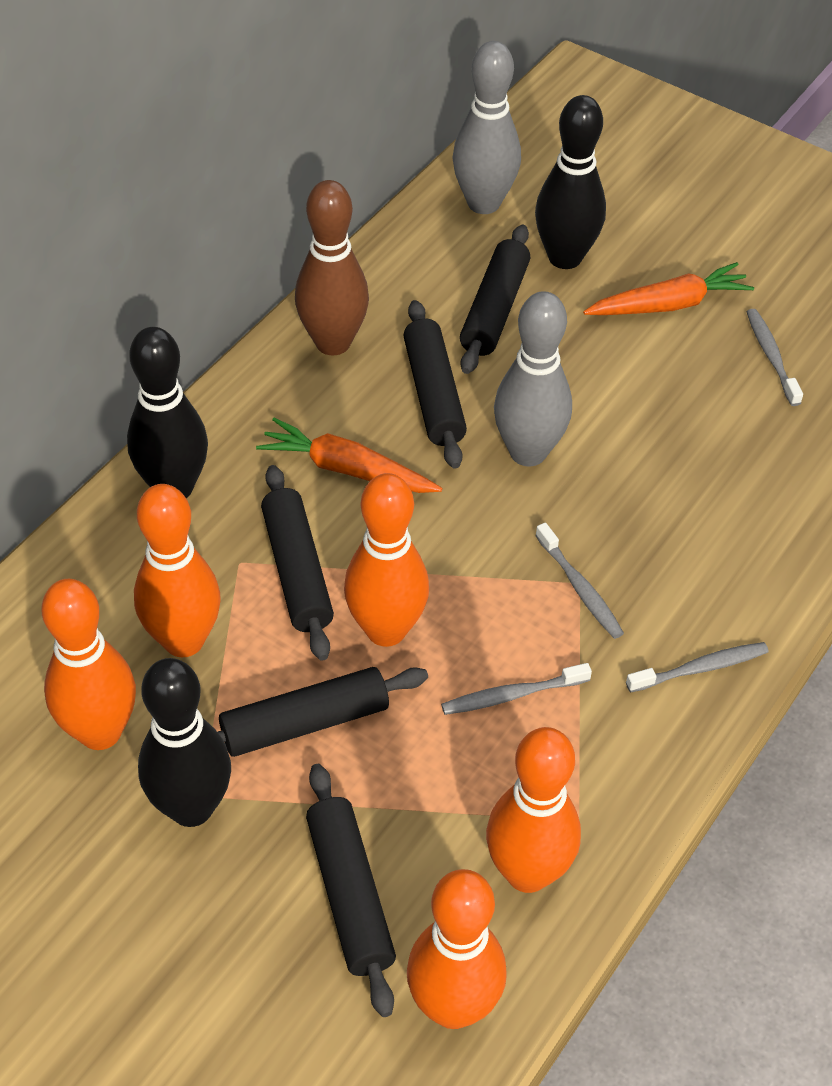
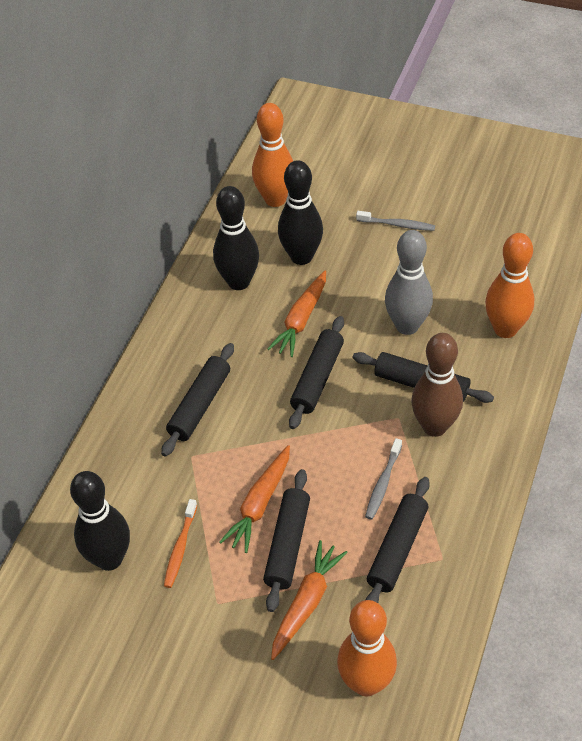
grey bowling pin: [452,41,521,214] [494,291,572,466] = 2 -> [385,230,433,335] = 1
grey toothbrush: [441,663,592,715] [535,523,624,639] [626,642,769,693] [747,309,803,406] = 4 -> [356,211,435,231] [365,438,402,520] = 2
orange bowling pin: [41,579,136,750] [134,484,221,657] [344,473,429,647] [407,869,507,1029] [486,727,581,893] = 5 -> [252,103,293,207] [337,600,397,696] [485,233,534,338] = 3
orange carrot: [256,418,442,493] [583,262,754,315] = 2 -> [220,445,290,553] [268,271,326,357] [271,540,348,660] = 3
orange toothbrush: none = 0 -> [164,499,197,588] = 1

